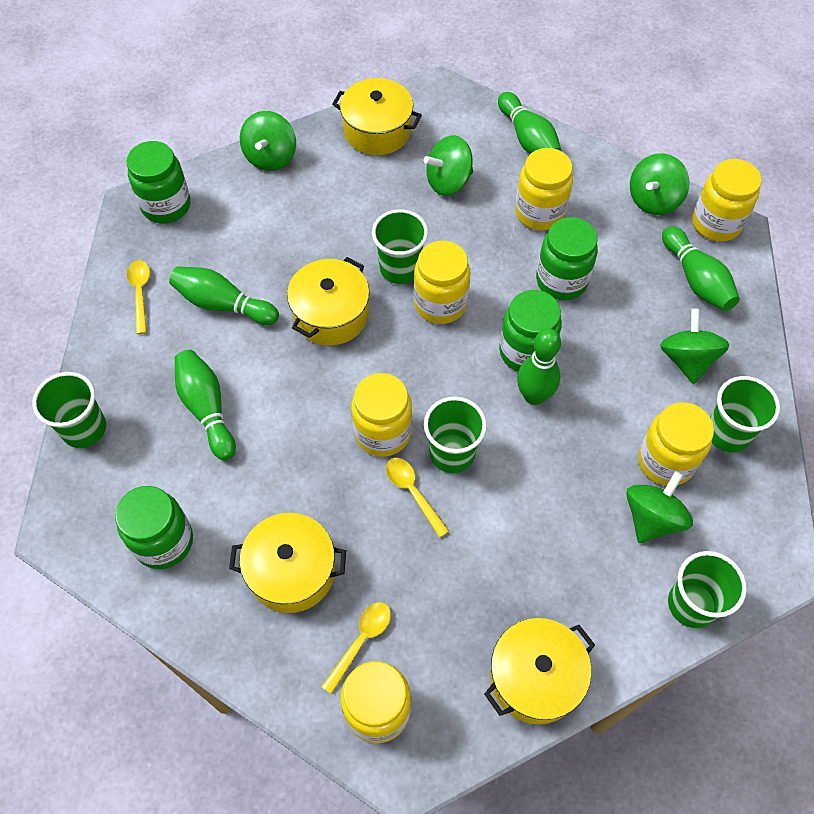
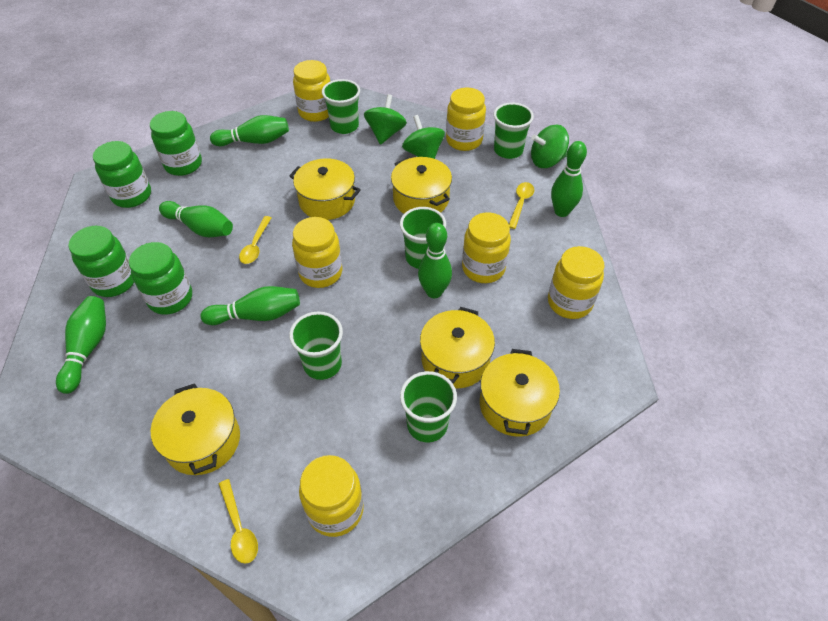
green bowling pin: [169,266,279,325] [175,350,236,460] [498,92,562,154] [517,328,561,405] [662,226,740,311] = 5 -> [56,296,106,394] [159,201,233,237] [201,286,300,325] [210,115,289,146] [418,223,452,298] [551,141,587,217] = 6
green spinning top: [240,111,296,171] [424,135,473,196] [626,471,693,543] [630,153,689,215] [660,309,729,384] = 5 -> [364,94,407,145] [402,115,445,159] [531,125,569,168] = 3
yellow pot: [229,513,346,613] [287,257,370,346] [332,78,422,155] [484,618,595,724] = 4 -> [151,383,240,475] [289,158,361,220] [391,157,452,213] [420,307,495,388] [480,349,560,437] = 5

